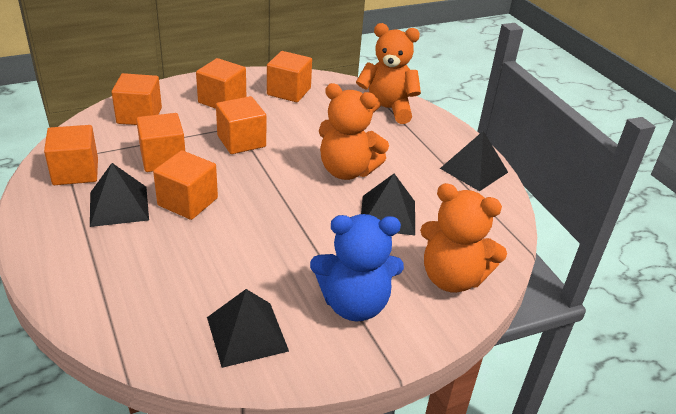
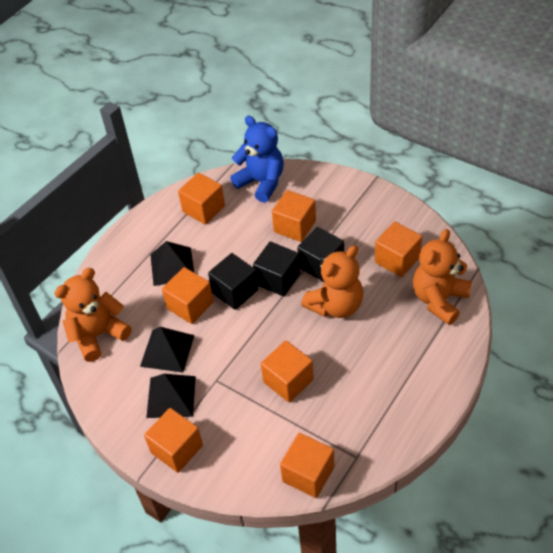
black cube: none = 0 -> [208,253,258,310] [253,242,300,296] [297,227,344,282] = 3
black pyramid: [90,163,149,227] [207,289,289,368] [361,174,415,235] [440,131,508,191] = 4 -> [140,327,195,373] [146,374,196,418] [150,241,194,286] = 3

